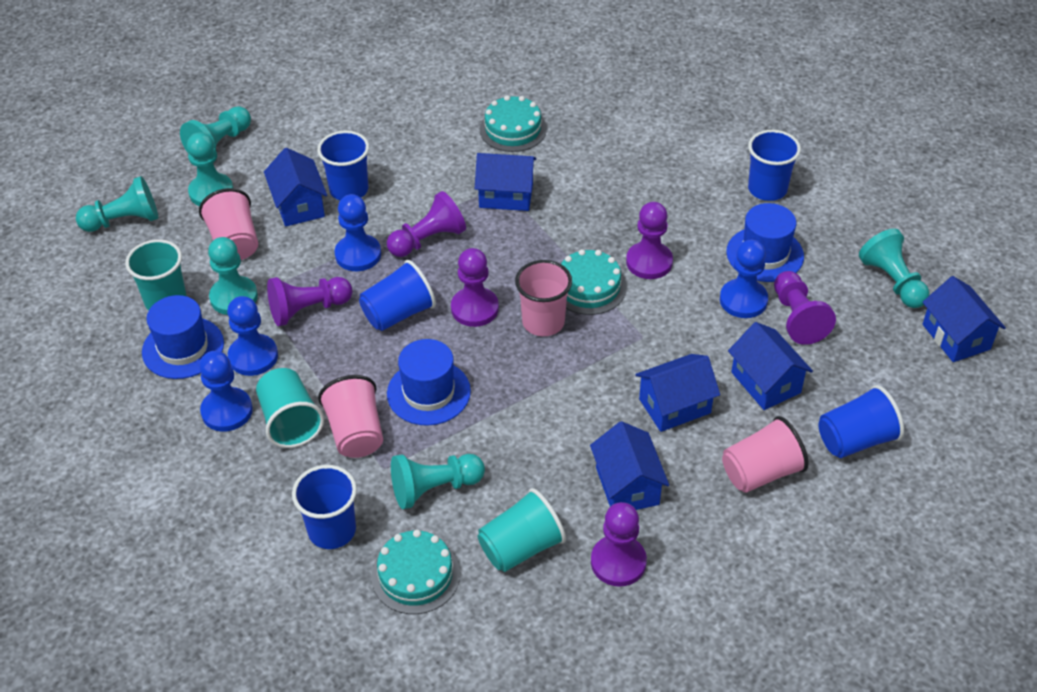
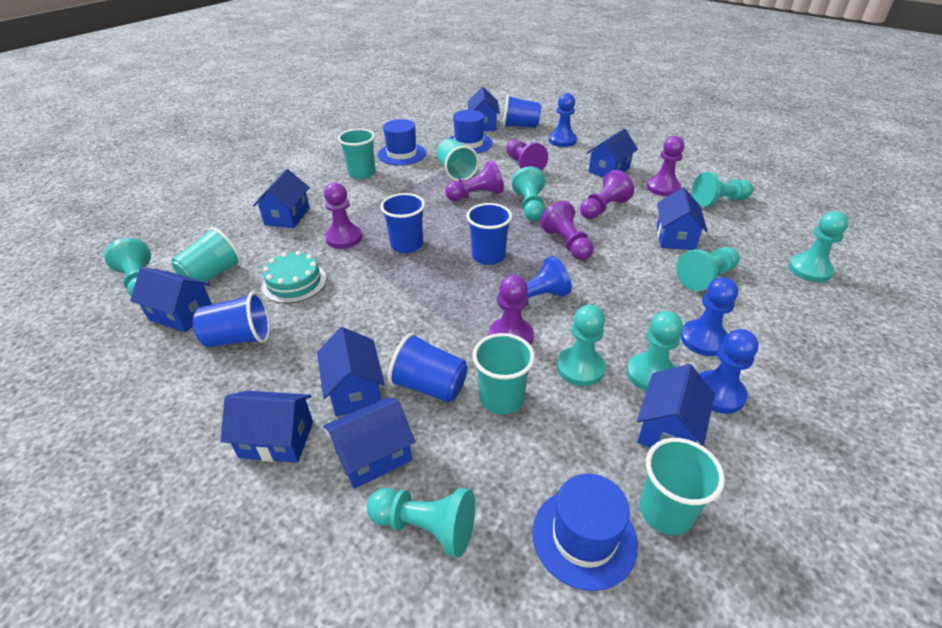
blue house: [264,148,327,227] [475,153,536,211] [590,421,669,510] [635,354,720,432] [728,322,813,410] [922,276,1006,362] = 6 -> [130,267,212,332] [221,391,313,463] [253,169,310,228] [317,327,385,416] [323,397,415,489] [468,87,500,131] [587,128,638,178] [637,364,715,448] [657,187,708,250] = 9
pink cup: [199,188,258,260] [318,375,383,458] [515,260,572,336] [722,416,809,493] = 4 -> none = 0
purple pawn: [267,277,353,326] [387,191,466,257] [451,248,499,327] [591,502,647,587] [626,202,673,279] [774,271,836,345] = 6 -> [324,183,362,249] [445,160,504,201] [489,275,534,345] [506,140,548,171] [540,201,594,260] [580,170,634,219] [647,136,684,196] = 7
turquoise cake: [371,530,460,614] [480,95,547,152] [561,249,627,315] = 3 -> [262,251,327,303] = 1
turquoise cup: [125,239,186,311] [256,368,324,448] [478,488,566,572] = 3 -> [171,227,242,282] [338,129,375,179] [437,139,479,181] [472,333,535,415] [639,438,725,535] = 5
turquoise pawn: [76,176,158,232] [180,106,251,154] [187,132,233,206] [208,237,258,315] [391,454,485,509] [859,229,929,308] = 6 -> [104,238,151,296] [367,488,475,557] [512,166,545,221] [557,305,606,386] [627,311,683,391] [676,247,740,291] [692,172,753,207] [789,211,848,282] = 8

